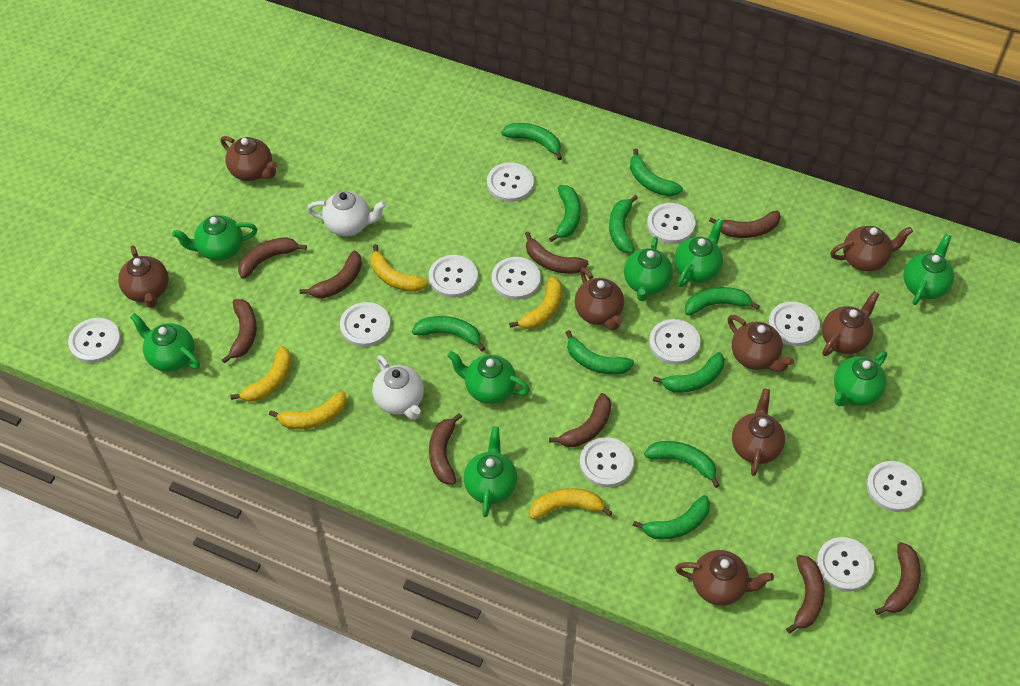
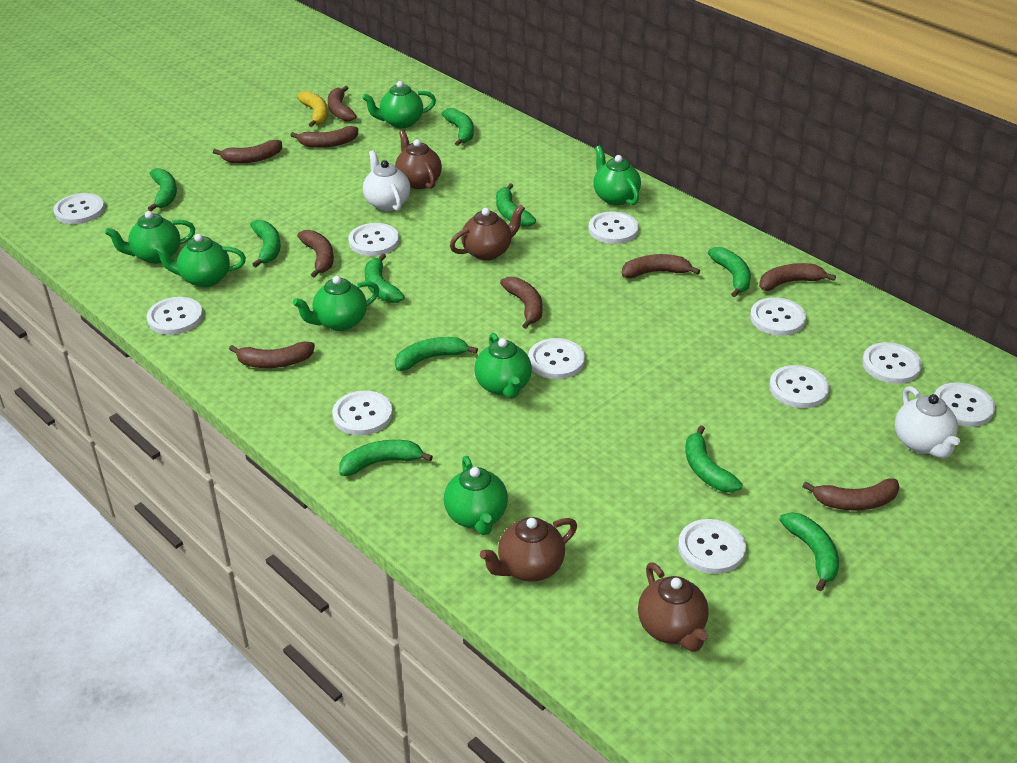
brown teapot: [118,245,169,308] [220,136,277,181] [575,267,624,330] [675,550,774,606] [728,315,794,372] [732,388,785,476] [822,291,880,356] [830,226,913,272] = 8 -> [395,130,442,189] [450,204,525,261] [480,517,577,581] [638,562,709,652] = 4
green teapot: [130,313,200,372] [172,215,257,261] [447,351,530,404] [464,426,517,517] [624,237,673,301] [674,218,724,287] [834,351,887,406] [904,234,954,305] = 8 -> [105,211,195,264] [153,234,246,287] [293,276,380,331] [362,81,436,128] [444,456,508,535] [474,333,532,399] [593,145,641,206] = 7
yellow banana: [230,346,291,402] [269,391,347,429] [371,244,428,292] [509,276,562,329] [530,488,612,520] = 5 -> [297,91,328,127] = 1

